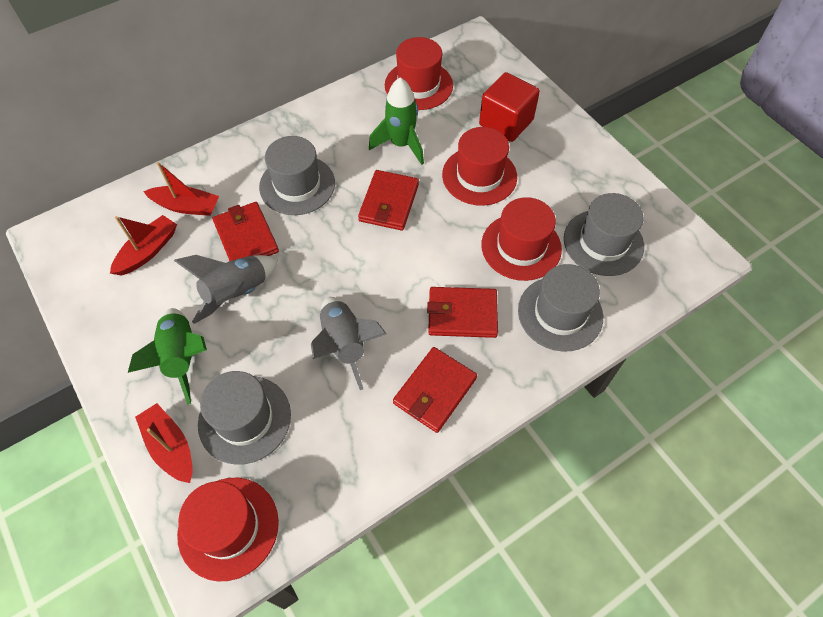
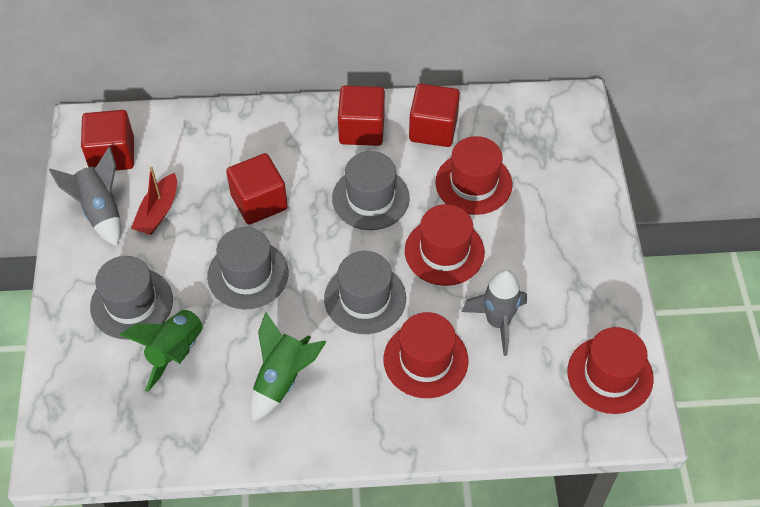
red boat: [110,215,177,276] [135,403,193,483] [143,162,219,216] = 3 -> [131,167,177,235] = 1
red cube: [479,72,540,142] = 1 -> [81,110,134,171] [226,153,288,224] [338,85,385,146] [409,84,460,147] = 4
red wallet: [213,202,279,261] [358,170,419,231] [393,347,477,433] [427,287,498,338] = 4 -> none = 0

